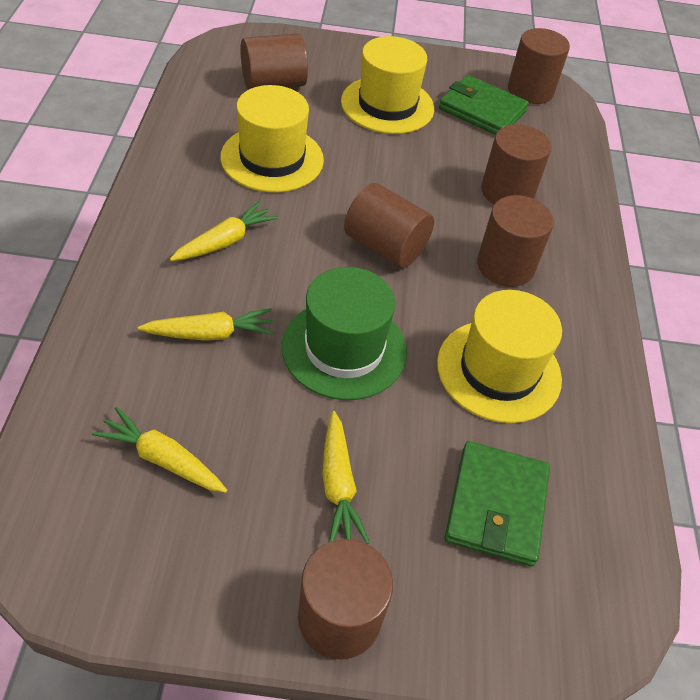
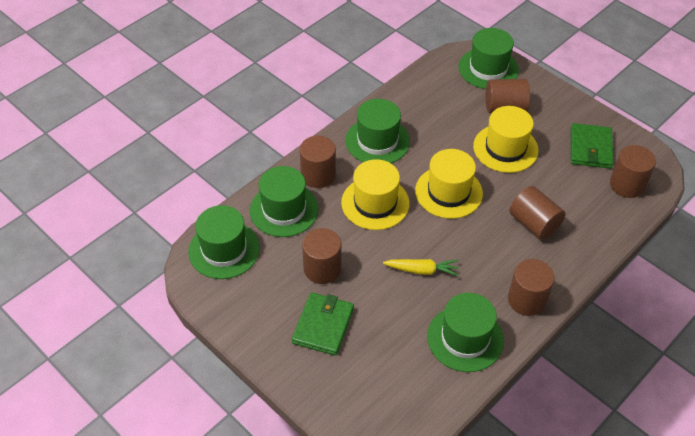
green hat: [282,267,407,400] = 1 -> [188,205,260,279] [250,166,318,237] [345,99,410,163] [427,293,504,372] [458,28,519,89] = 5
yellow carrot: [92,407,227,493] [138,308,274,341] [170,201,278,261] [322,411,370,544] = 4 -> [383,259,459,276] = 1

